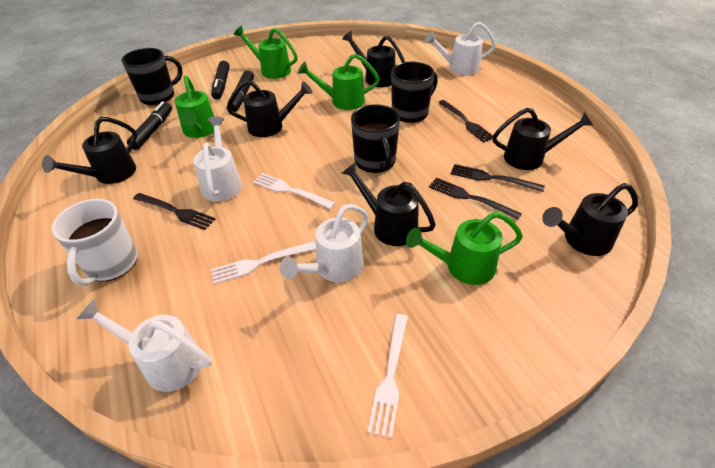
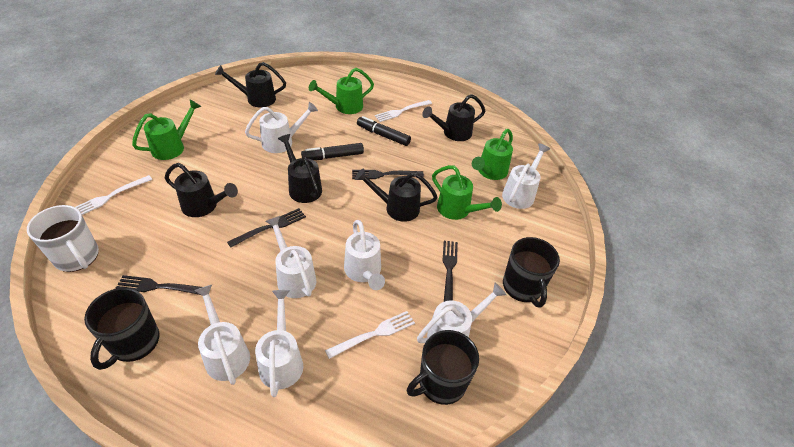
black marker: [127,102,172,150] [211,61,230,100] [231,70,254,112] = 3 -> [301,143,364,160] [357,116,411,146] = 2
black watering can: [42,117,137,184] [227,80,312,137] [342,31,405,87] [342,163,436,246] [492,108,593,170] [542,183,638,256] = 6 -> [165,163,238,217] [215,62,286,107] [278,134,322,203] [355,168,437,222] [422,94,485,141] = 5
white watering can: [77,299,212,392] [193,117,242,202] [280,204,368,282] [425,22,496,75] = 4 -> [194,285,250,385] [245,102,318,153] [255,290,303,397] [265,216,317,298] [344,220,385,290] [417,283,506,343] [502,143,550,209] = 7

